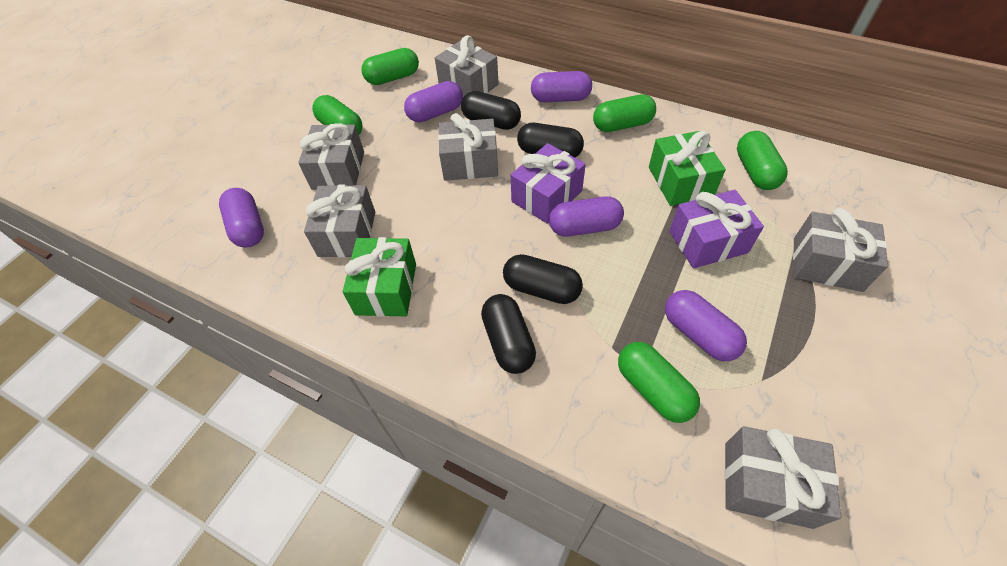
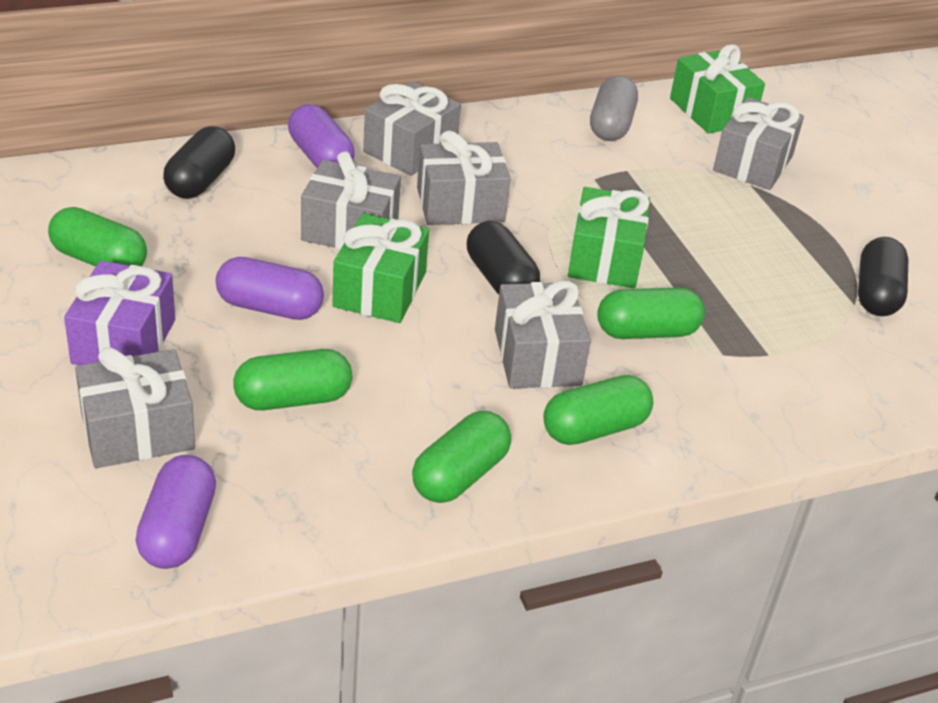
black capsule: [461,91,521,130] [481,294,536,374] [503,254,583,304] [517,123,584,158] = 4 -> [163,126,235,199] [467,221,540,294] [858,237,908,316] = 3
green gift: [343,237,416,317] [649,131,726,206] = 2 -> [332,213,429,323] [568,187,650,288] [670,44,765,134] = 3
grey capsule: none = 0 -> [590,76,638,141] = 1
purple capsule: [219,188,264,248] [404,81,463,123] [531,71,592,102] [549,196,624,237] [665,290,747,361] = 5 -> [136,455,216,569] [216,257,324,320] [288,104,354,168] = 3
purple gift: [511,143,586,224] [669,190,764,269] = 2 -> [64,261,175,365] = 1

